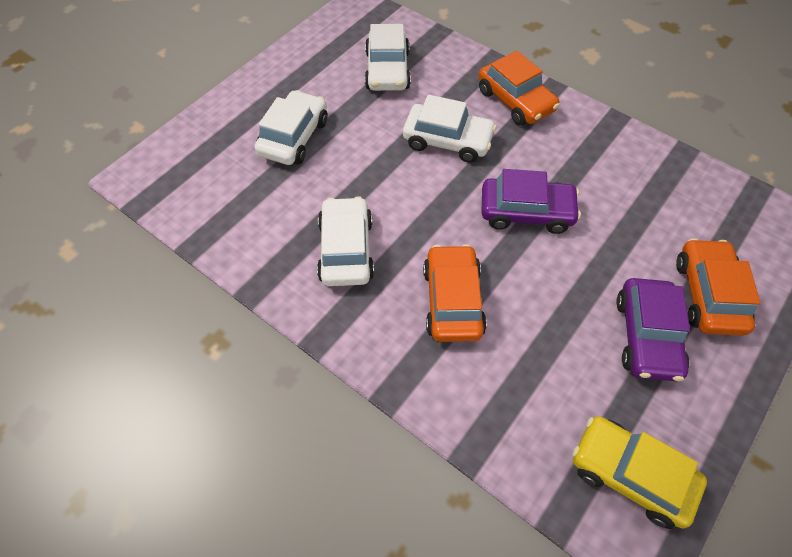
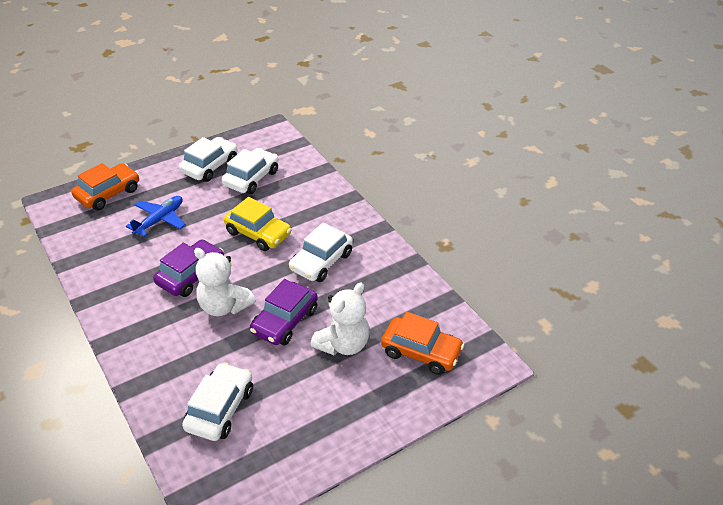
blue plane: none = 0 -> [126,196,186,237] = 1
orange car: [423,244,487,342] [478,50,560,126] [676,238,760,336] = 3 -> [71,163,139,211] [381,312,464,375] = 2
white teddy bear: none = 0 -> [194,248,255,316] [310,282,370,355] = 2

